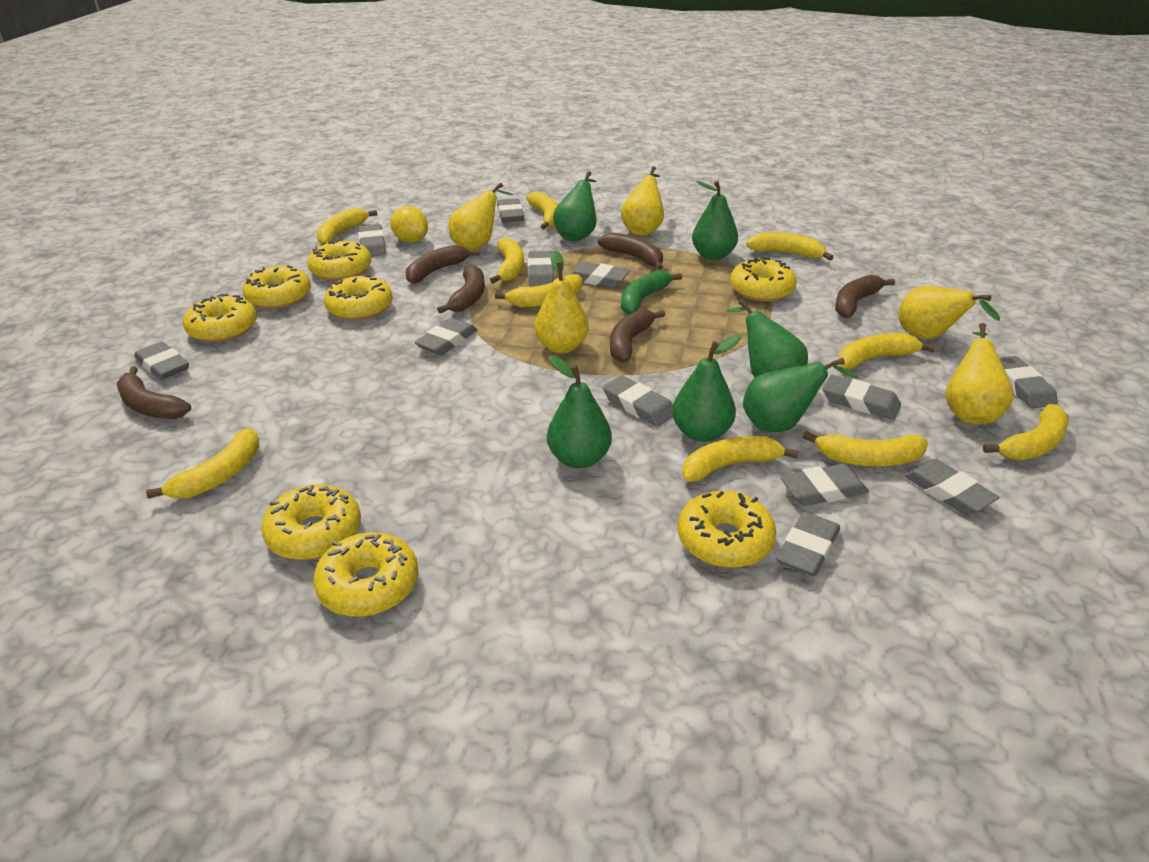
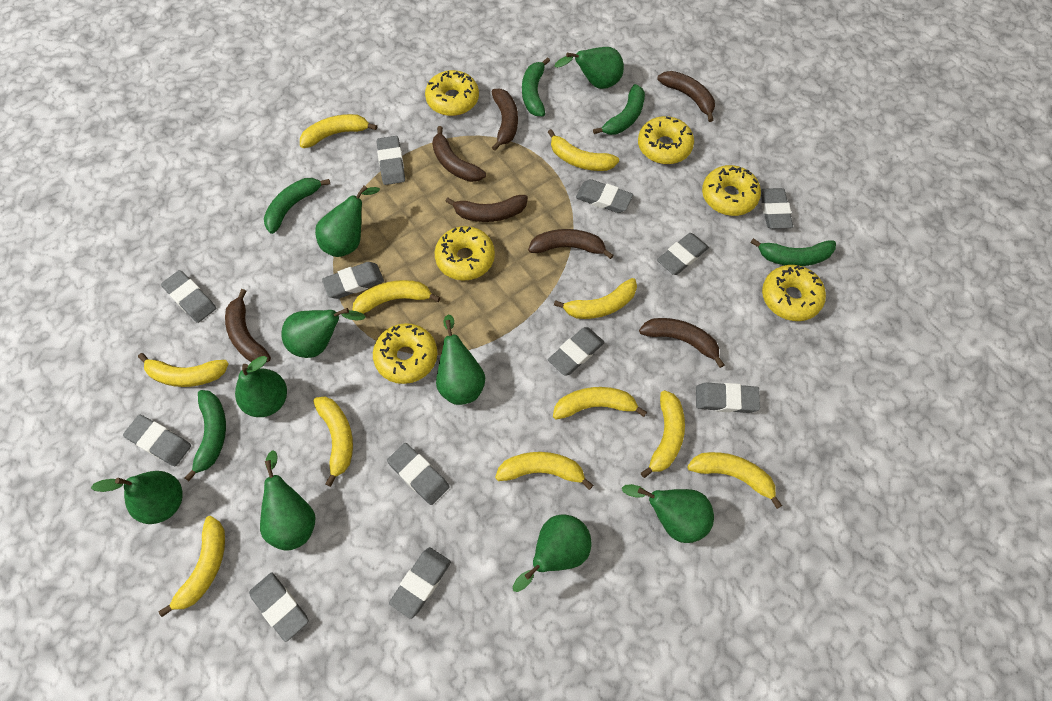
brown banana: [117,366,191,419] [406,245,480,284] [437,264,485,314] [597,233,663,270] [610,310,666,363] [835,275,895,318] = 6 -> [225,289,271,362] [432,126,486,182] [445,195,528,222] [492,89,518,151] [528,229,613,259] [639,318,724,368] [657,71,715,122] = 7
green banana: [621,270,682,315] = 1 -> [184,390,226,481] [264,178,330,234] [522,57,550,116] [593,84,645,135] [750,238,836,266] = 5
green pear: [547,356,612,468] [553,171,597,241] [672,335,741,442] [692,181,738,260] [727,299,808,377] [743,358,859,432] = 6 -> [91,471,183,524] [235,356,287,417] [260,450,315,551] [281,308,365,358] [315,185,380,257] [436,315,485,405] [513,514,592,592] [555,47,624,89] [622,484,714,543] = 9
yellow banana: [146,428,259,499] [316,208,377,244] [490,238,524,284] [495,274,582,308] [526,192,559,230] [682,436,799,482] [746,232,834,260] [803,431,928,466] [839,333,935,369] [983,404,1069,460] = 10 -> [138,353,229,387] [159,516,225,617] [300,114,377,148] [313,397,353,487] [352,280,440,314] [495,452,593,490] [548,129,619,171] [553,387,647,419] [554,278,637,319] [641,390,685,478] [687,452,782,509] = 11
yellow donut: [183,293,257,342] [242,265,311,309] [261,484,361,560] [307,239,371,281] [313,532,419,617] [324,275,393,320] [678,491,776,568] [730,257,797,302] = 8 -> [373,323,437,384] [425,70,479,116] [435,226,495,280] [638,116,694,164] [702,165,761,216] [762,265,826,321] = 6
yellow lemon: [390,206,428,243] = 1 -> none = 0
yellow pear: [449,183,513,250] [535,250,589,353] [621,166,664,236] [898,286,1000,339] [945,323,1013,424] = 5 -> none = 0

